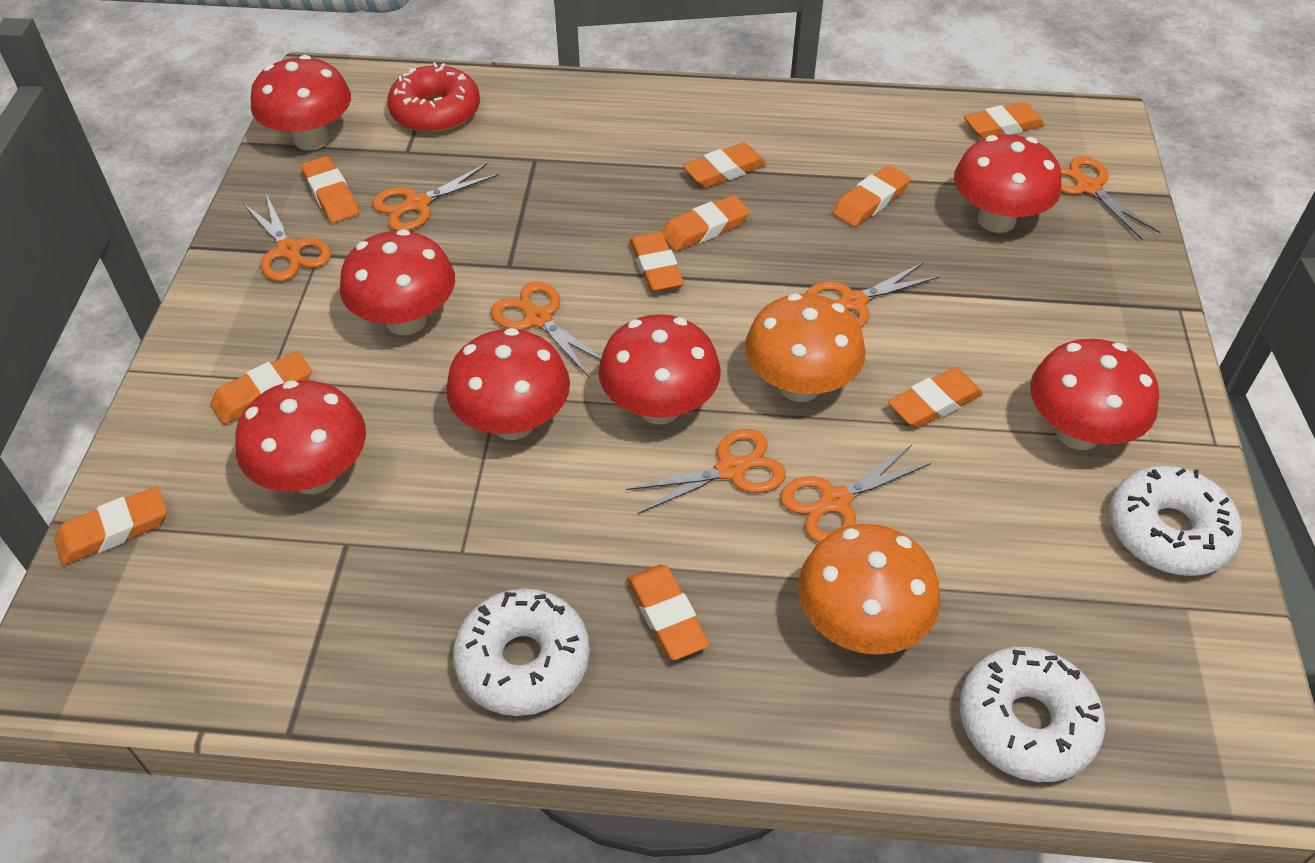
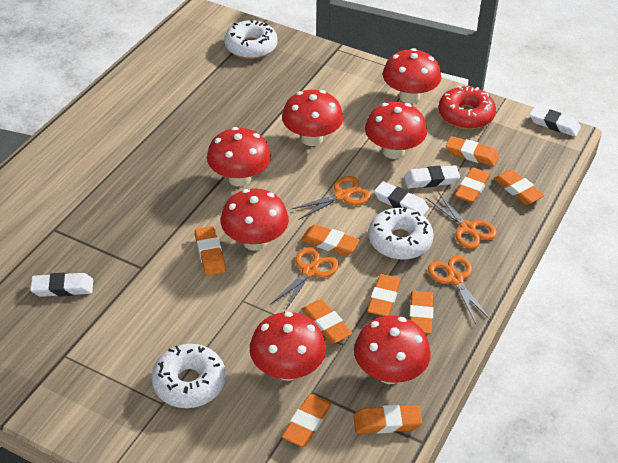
orange mushroom: [745,293,866,402] [798,524,940,655] = 2 -> none = 0
orange scissors: [243,194,331,282] [372,163,499,231] [491,281,601,377] [626,429,786,514] [780,445,931,543] [806,262,939,328] [1060,156,1161,240] = 7 -> [271,247,339,312] [292,176,371,219] [426,192,497,249] [428,256,491,324] = 4
white eraser: none = 0 -> [30,273,93,297] [374,181,429,216] [404,165,460,188] [530,106,581,137] = 4

